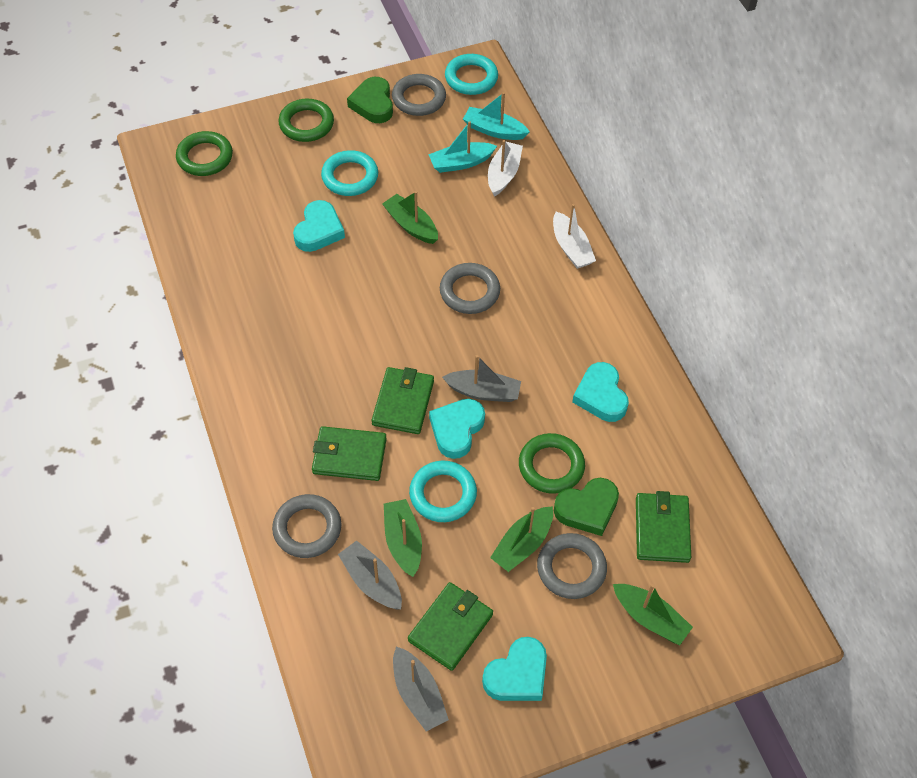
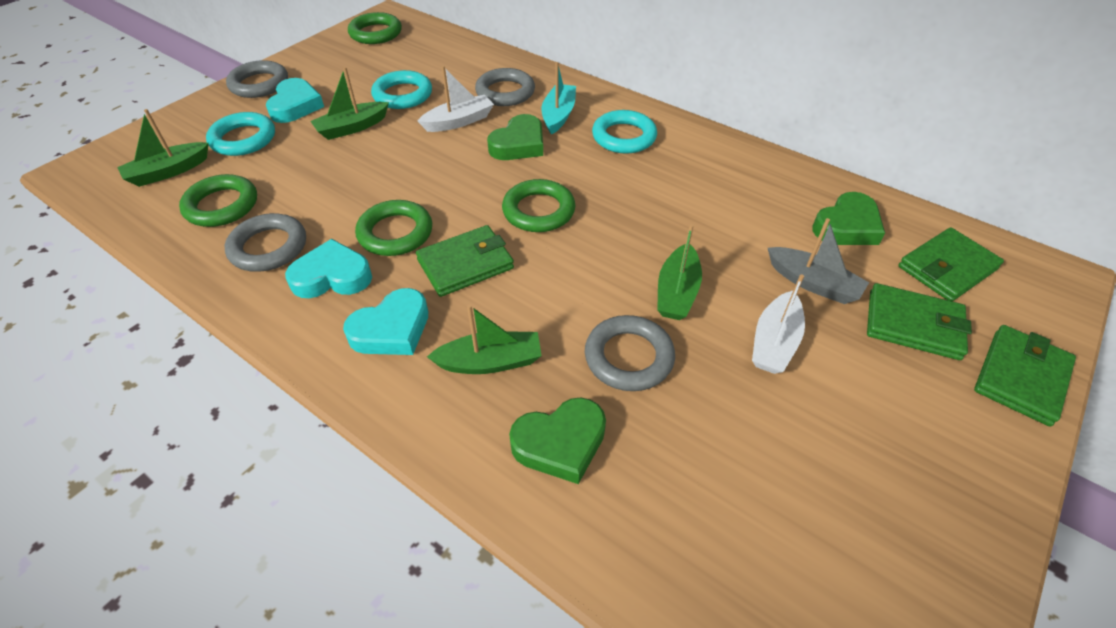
green heart: [347,77,393,123] [554,478,619,536] = 2 -> [487,114,543,160] [509,397,606,484] [813,192,885,245] = 3
green ring: [176,131,233,176] [278,99,334,142] [519,433,585,494] = 3 -> [179,174,257,227] [348,12,402,44] [355,200,432,256] [502,179,576,232] = 4
grey boat: [338,540,402,609] [393,647,449,732] [442,355,521,402] = 3 -> [768,218,869,304] = 1
turquoise boat: [428,121,497,173] [463,92,530,140] = 2 -> [542,62,576,135] = 1
turquoise heart: [293,200,345,252] [429,399,485,459] [482,637,547,701] [572,362,629,422] = 4 -> [266,78,324,123] [285,239,372,298] [343,288,429,355] = 3

